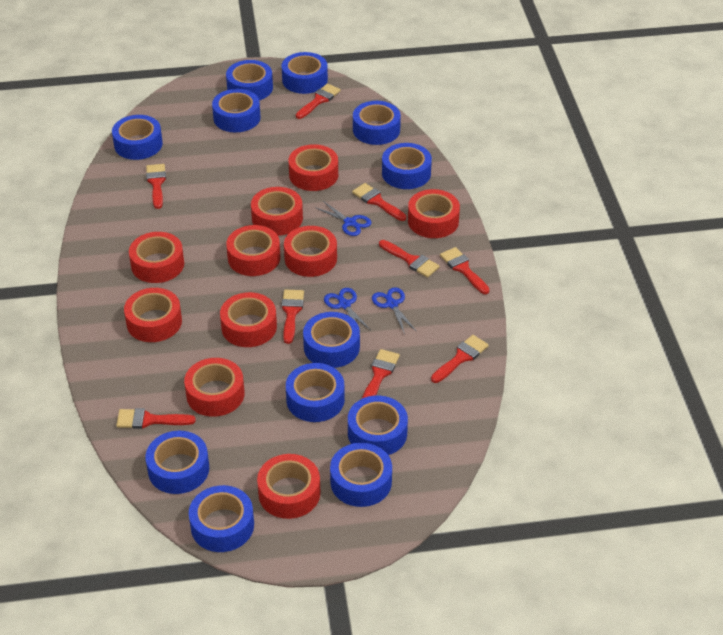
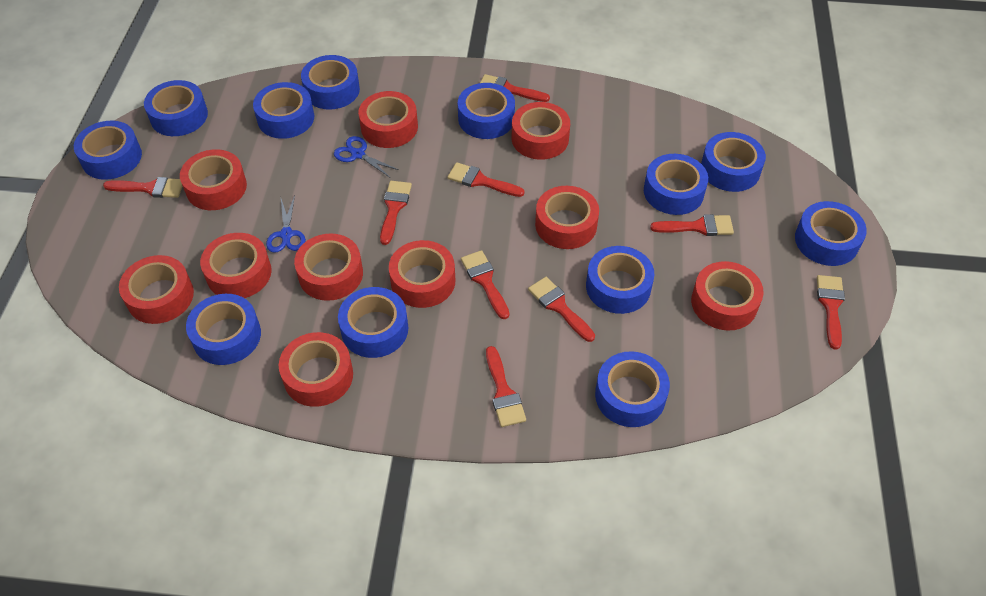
blue scissors: [315,201,371,236] [324,288,371,330] [372,287,417,334] = 3 -> [266,195,306,253] [334,136,399,177] = 2

